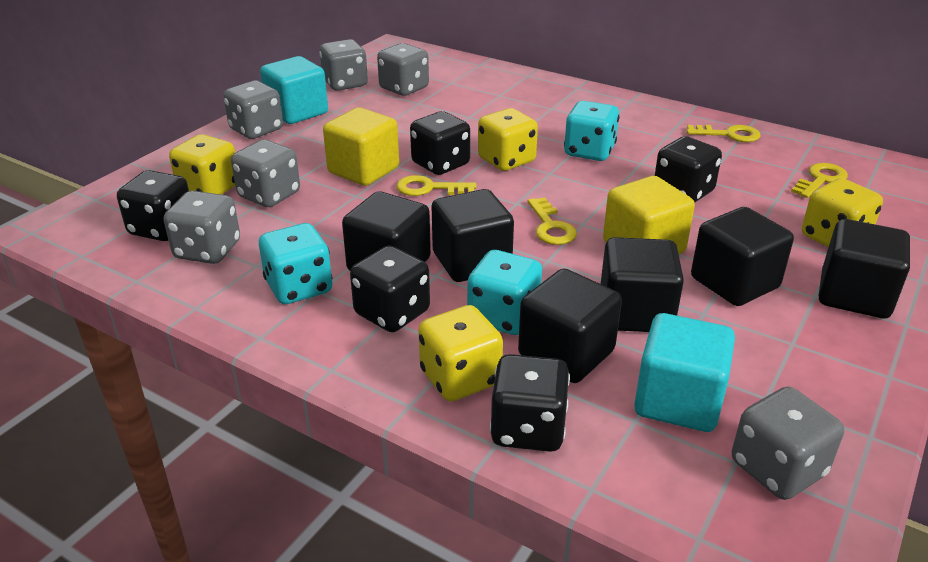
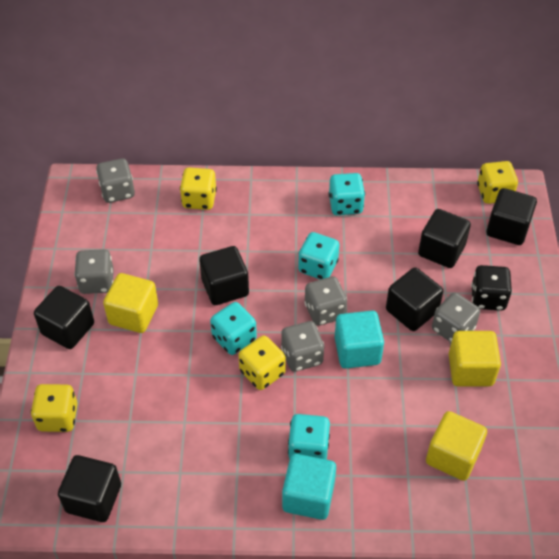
black dice: [117,170,189,241] [350,245,430,332] [410,111,470,175] [490,354,570,452] [655,136,722,203] = 5 -> [471,265,512,311] = 1
grey dice: [163,191,240,264] [223,80,283,139] [231,139,300,207] [319,39,368,91] [377,43,429,96] [732,387,844,500] = 6 -> [74,249,114,294] [96,158,135,203] [281,321,324,372] [304,276,347,326] [432,293,480,342] = 5
turquoise dice: [259,223,332,304] [467,250,542,335] [564,101,620,161] = 3 -> [210,302,257,355] [288,414,330,460] [298,232,340,280] [329,173,365,215] = 4
yellow cube: [323,108,399,186] [603,176,695,255] = 2 -> [103,273,158,333] [426,411,487,481] [449,331,501,386] = 3
yellow key: [396,175,477,196] [528,197,577,245] [687,125,761,142] [791,163,848,198] = 4 -> none = 0

